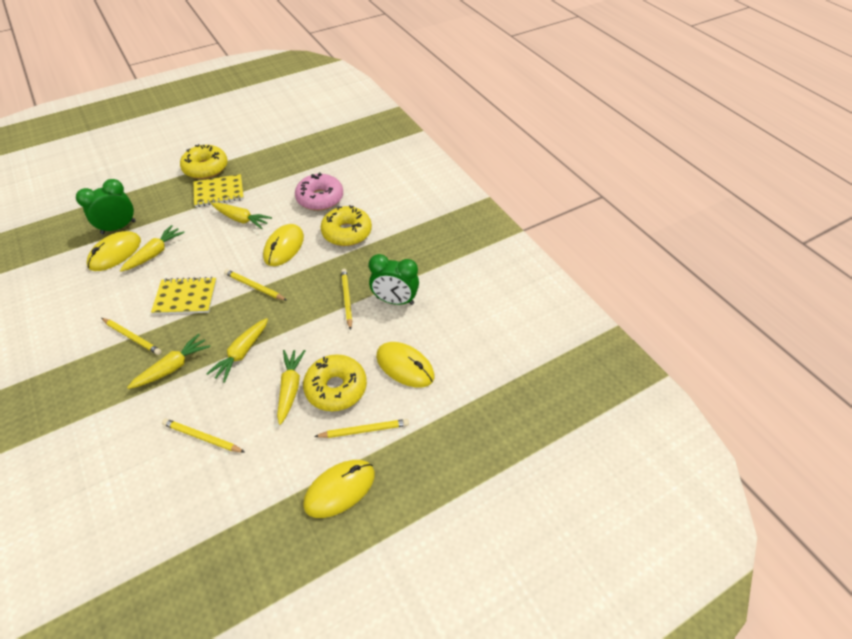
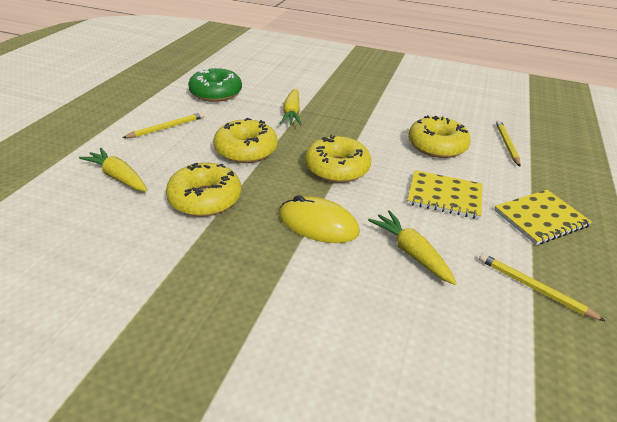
green clock: [76,179,136,234] [369,254,419,305] = 2 -> none = 0
green donut: none = 0 -> [188,68,242,102] = 1
pink donut: [295,172,343,211] = 1 -> none = 0
yellow carrot: [120,225,185,272] [127,334,210,389] [206,318,268,383] [211,202,272,229] [277,350,305,425] = 5 -> [79,148,147,191] [280,89,302,125] [368,210,457,285] = 3
yellow donut: [180,144,228,179] [303,354,367,411] [321,205,372,246] = 3 -> [166,163,241,217] [213,118,278,163] [305,134,371,183] [408,115,471,158] = 4
yellow mouse: [87,231,141,271] [263,224,304,266] [303,460,375,518] [376,342,435,388] = 4 -> [279,195,360,243] = 1
yellow pencil: [101,318,162,355] [162,419,244,452] [224,269,286,300] [314,419,409,438] [341,269,353,330] = 5 -> [123,112,204,138] [479,253,606,322] [496,120,520,167] = 3

